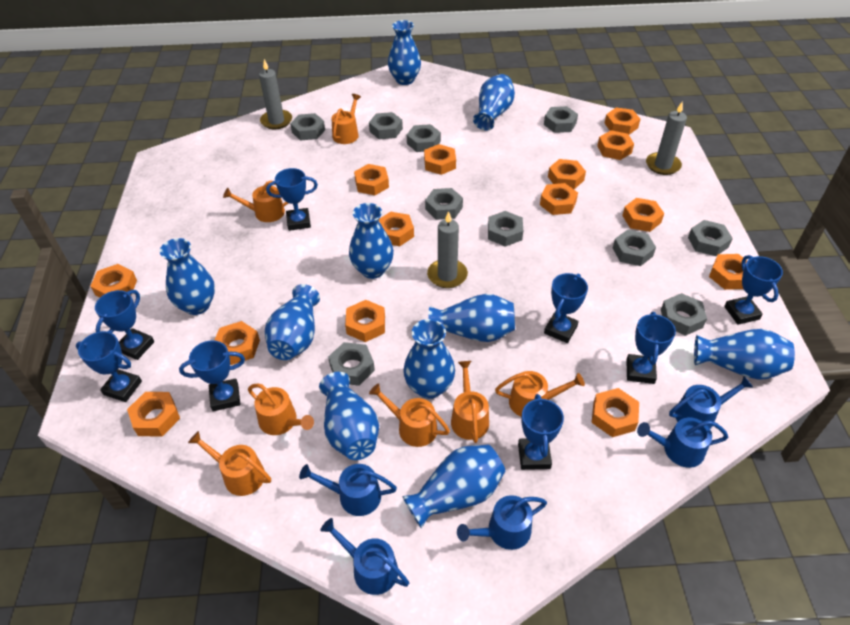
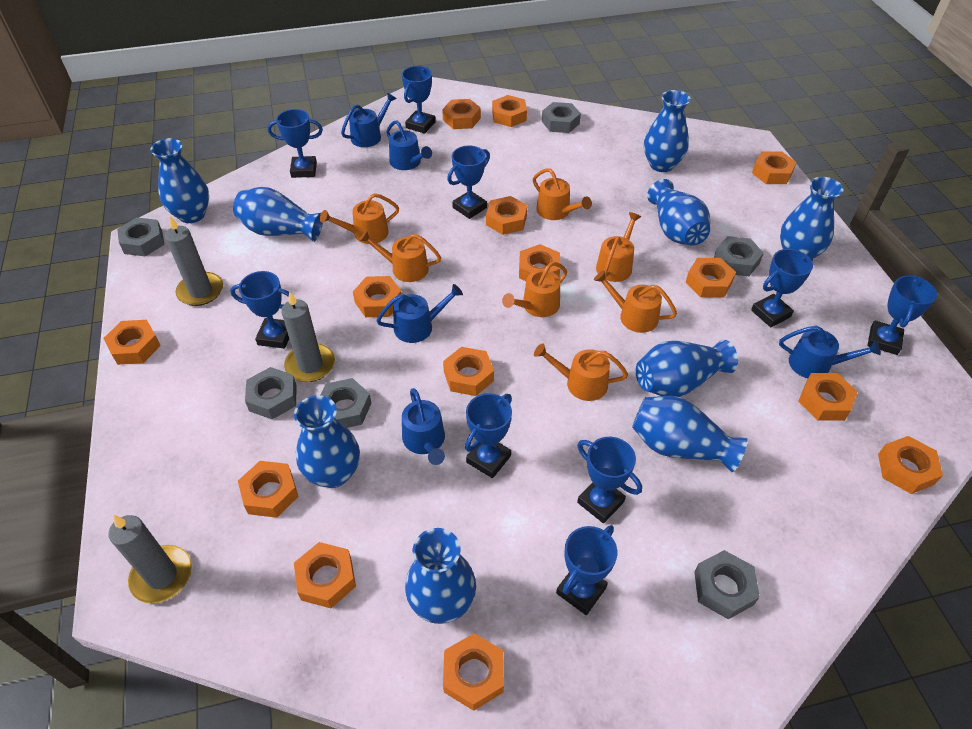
blue trophy: [76,331,142,402] [95,290,154,360] [179,340,245,411] [266,168,318,231] [518,394,564,470] [544,273,588,343] [626,312,676,384] [724,255,783,325] = 8 -> [230,271,289,348] [268,109,323,178] [402,66,435,134] [447,145,490,219] [465,393,512,478] [556,525,617,615] [577,437,642,523] [751,249,813,327] [867,275,937,355] = 9
blue vase: [160,238,215,315] [265,284,320,360] [319,372,379,460] [349,203,394,279] [388,20,421,85] [402,445,505,528] [403,319,455,399] [428,294,515,342] [473,74,515,131] [694,329,795,380] = 10 -> [150,138,209,223] [233,187,323,242] [294,395,360,488] [405,528,476,624] [632,396,748,473] [636,340,738,397] [644,90,691,172] [647,179,710,246] [780,177,844,259] = 9
grey nut: [290,113,325,140] [328,342,375,386] [369,112,403,139] [407,124,441,152] [425,188,463,220] [488,211,523,247] [544,106,578,133] [613,230,656,266] [661,293,707,336] [688,220,733,256] = 10 -> [117,217,164,257] [245,367,297,419] [320,378,371,428] [542,102,581,133] [694,550,760,619] [714,236,764,276] = 6

